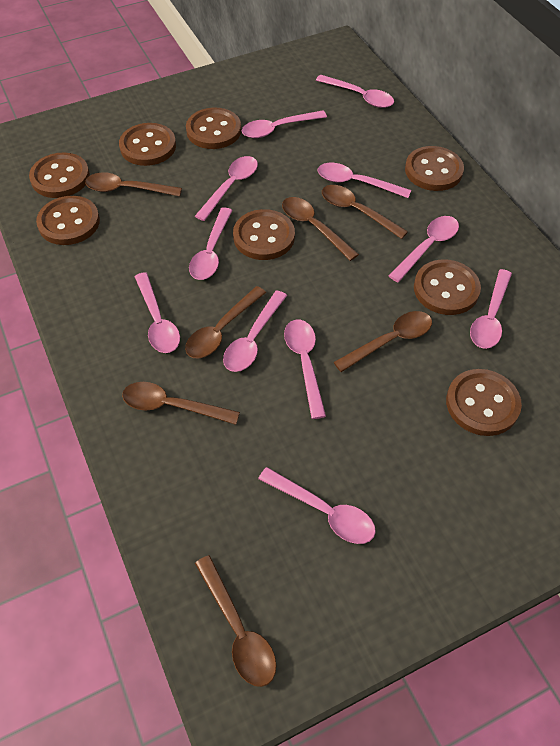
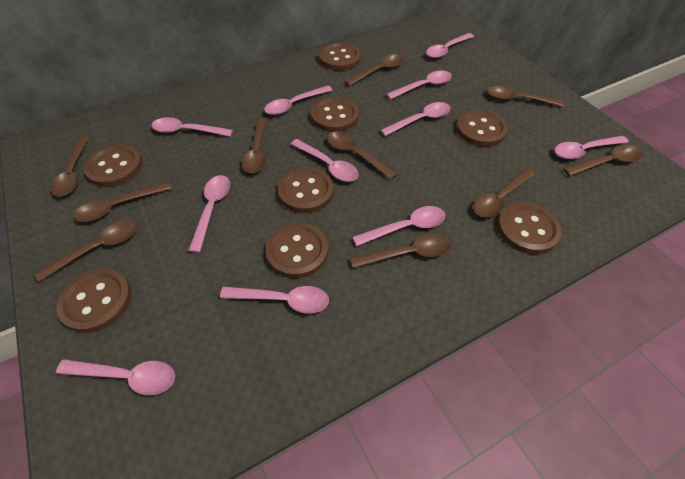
brown spoon: [85,172,182,196] [122,382,240,425] [185,286,266,358] [195,555,276,687] [282,197,359,261] [322,185,408,239] [334,311,432,372] = 7 -> [35,220,138,282] [51,137,89,197] [73,181,172,222] [242,118,267,173] [327,131,397,180] [345,54,404,86] [350,234,451,268] [473,169,535,217] [487,86,565,107] [564,144,643,176] = 10

